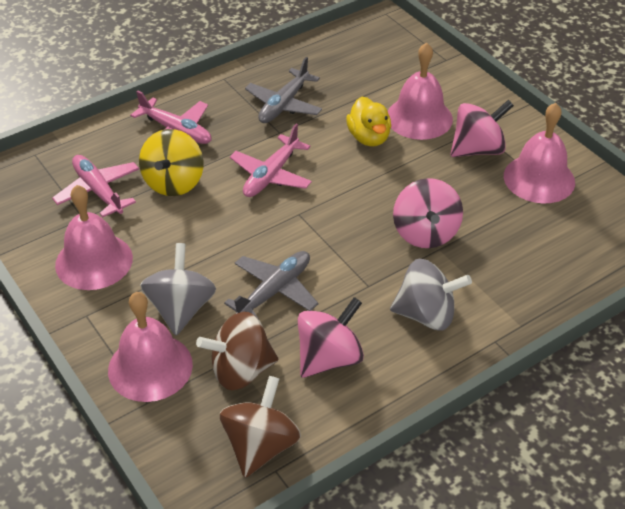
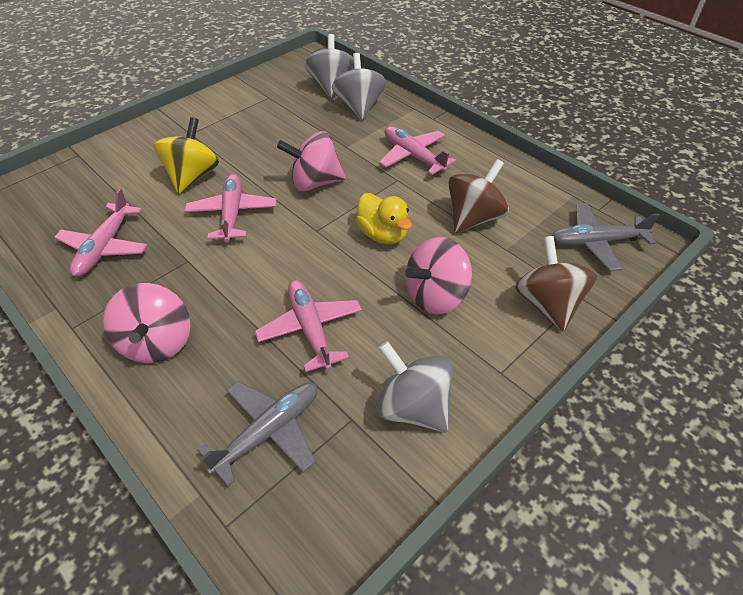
grey spinning top: [140,243,216,335] [390,259,472,330] = 2 -> [305,34,354,98] [332,53,387,120] [376,341,453,433] = 3
pink bell: [55,185,133,290] [108,292,193,402] [388,42,453,140] [504,103,575,204] = 4 -> none = 0
pink plane: [52,155,139,217] [130,90,211,144] [230,124,312,197] = 3 -> [54,188,148,276] [185,174,277,242] [255,280,362,372] [379,126,456,175] = 4

